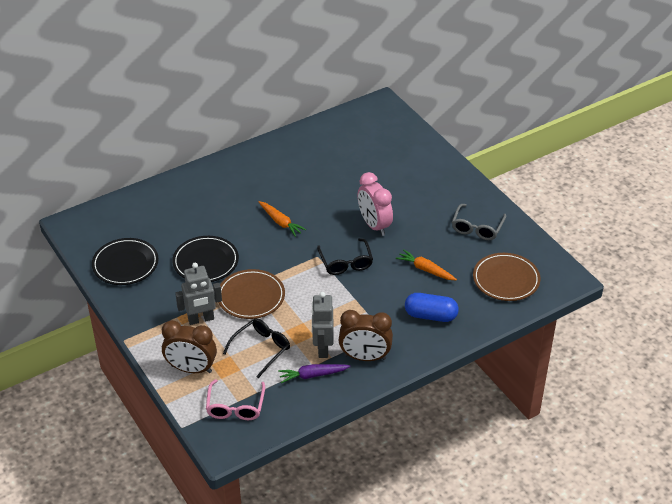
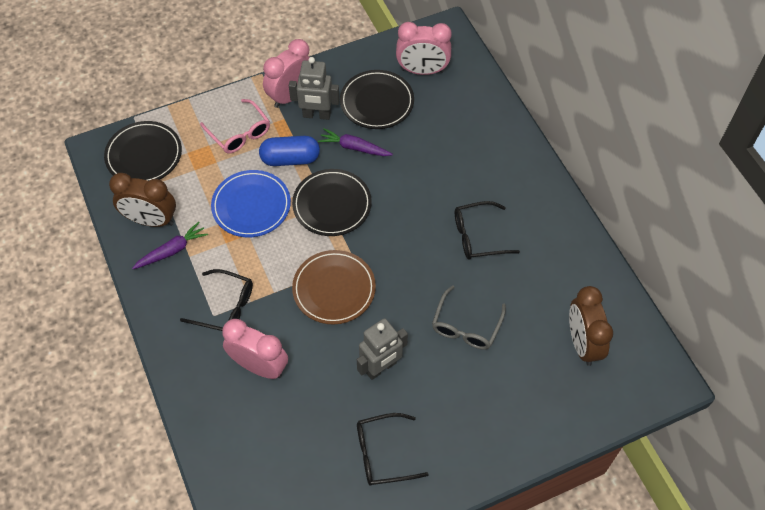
black glasses: [223,318,290,378] [317,238,373,275] = 2 -> [180,269,253,331] [357,413,429,486] [455,201,520,260] = 3
black plate: [92,238,159,285] [172,236,239,282] = 2 -> [104,121,182,181] [292,169,372,236] [340,70,414,129] = 3
blue plate: none = 0 -> [211,170,291,237] = 1
brown plate: [218,269,285,319] [473,253,540,301] = 2 -> [292,250,376,324] = 1
orange carrot: [259,201,306,237] [396,249,457,280] = 2 -> none = 0
pink clock: [358,172,393,236] = 1 -> [222,319,288,379] [263,39,310,108] [396,22,452,75] = 3
purple carrot: [278,364,351,383] = 1 -> [132,222,208,269] [318,128,393,156] = 2

